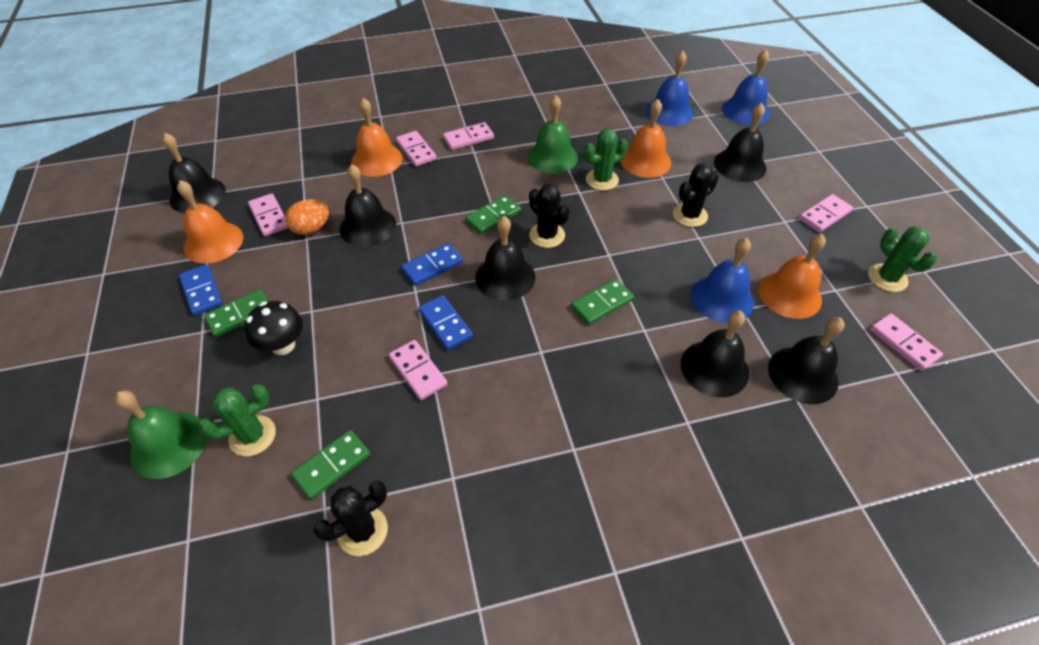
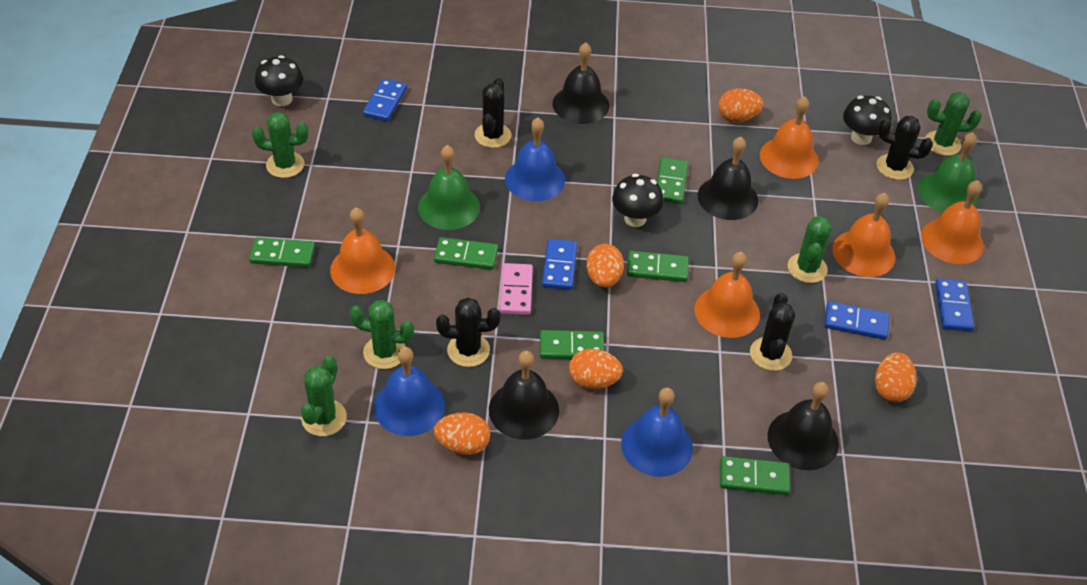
black bell: [162,133,225,213] [340,164,396,247] [475,216,535,301] [681,310,749,397] [714,103,766,182] [768,317,844,404] = 6 -> [489,351,559,440] [552,43,609,124] [698,137,758,220] [768,382,839,470] = 4
black cactus: [313,480,388,556] [529,184,569,248] [673,164,719,227] = 3 -> [436,298,500,367] [475,78,511,148] [750,293,795,371] [877,116,933,180] = 4
black mushroom: [244,301,303,355] = 1 -> [255,55,303,106] [612,174,663,227] [843,96,892,145] = 3
blue domino: [179,264,223,316] [401,243,463,286] [418,295,473,350] = 3 -> [363,78,407,122] [542,239,577,290] [824,301,889,340] [935,279,974,331] = 4
green cactus: [199,384,276,456] [584,129,628,191] [868,227,937,292] = 3 -> [252,112,308,178] [301,356,347,436] [350,300,414,369] [788,216,832,283] [925,92,982,156] = 5
green domino: [204,289,269,337] [291,430,370,500] [465,195,521,234] [571,279,634,325] = 4 -> [249,237,315,268] [434,237,498,270] [540,330,604,359] [627,251,689,282] [657,157,688,204] [720,456,790,495] = 6
orange bell: [177,180,243,263] [351,98,403,177] [620,99,671,178] [759,234,826,319] = 4 -> [330,207,395,294] [694,252,760,338] [760,96,818,179] [832,193,895,277] [921,180,984,264] = 5
orange egg: [285,199,330,235] = 1 -> [434,413,490,455] [569,349,623,389] [586,244,624,288] [718,88,763,122] [875,352,917,402] = 5
pink domino: [248,194,288,236] [389,340,448,400] [396,131,436,167] [443,122,494,150] [799,194,853,232] [870,313,943,371] = 6 -> [499,263,533,315] = 1

